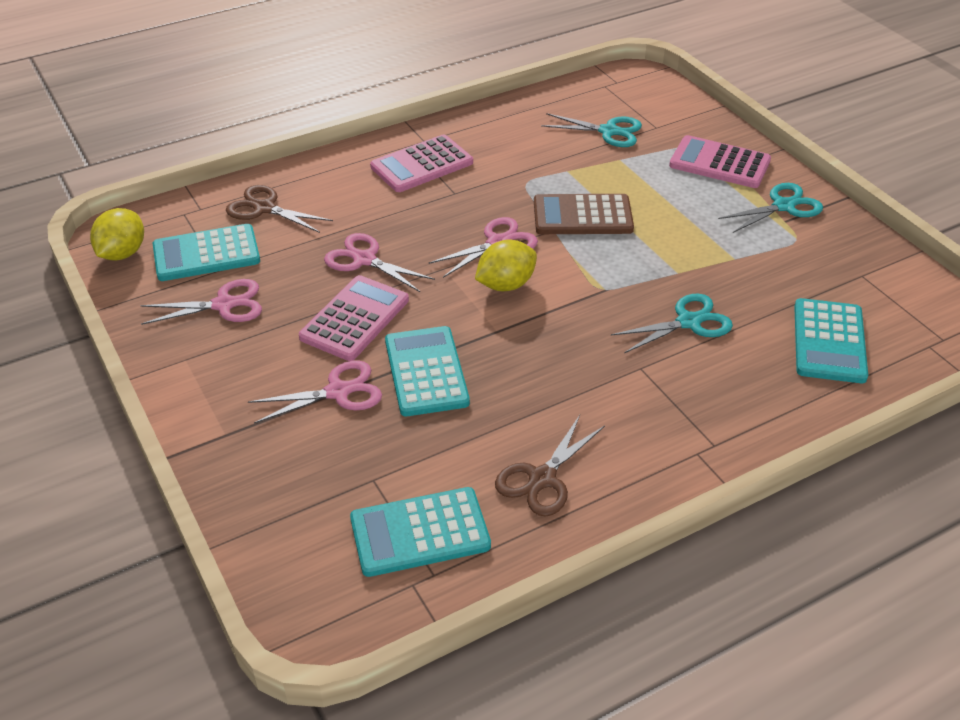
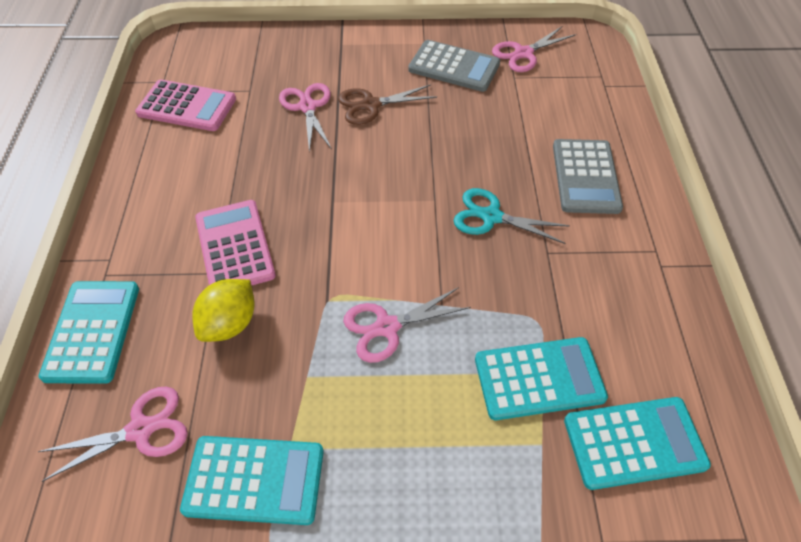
brown calculator: [534,194,634,234] = 1 -> none = 0
brown scissors: [226,185,333,233] [495,415,605,516] = 2 -> [338,84,437,125] = 1
grey calculator: none = 0 -> [408,40,500,92] [553,139,623,214] = 2
pink calculator: [299,275,409,361] [370,134,473,192] [669,135,771,188] = 3 -> [135,79,236,131] [195,200,276,285] = 2
turquoise scissors: [541,113,642,147] [611,293,733,353] [718,183,823,233] = 3 -> [453,188,570,244] = 1
yellow lemon: [90,208,144,261] [475,240,537,291] = 2 -> [192,279,255,342] = 1

